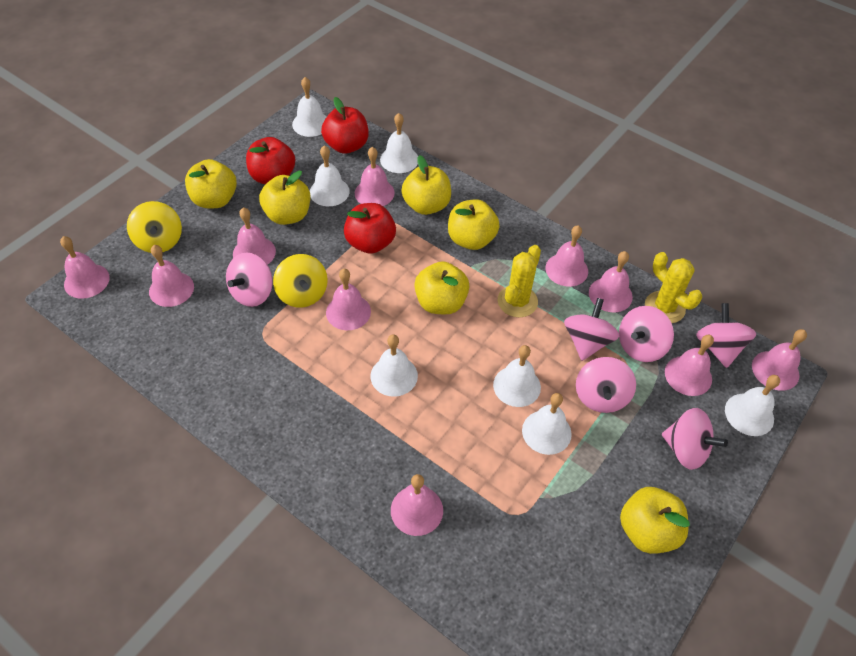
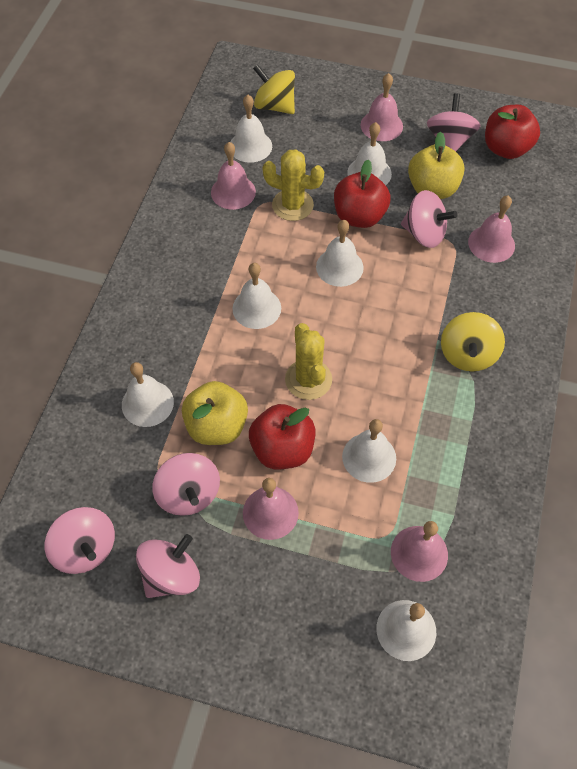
pink bell: [60,236,110,299] [149,245,194,307] [233,207,276,265] [326,269,371,330] [355,147,395,206] [391,474,443,536] [546,225,588,287] [589,251,633,312] [665,335,714,396] [752,329,807,391] = 10 -> [211,142,256,210] [243,478,299,540] [361,73,403,141] [391,521,448,582] [468,196,515,263] = 5
pink spinning top: [226,253,273,307] [564,298,620,361] [576,357,636,413] [619,306,674,362] [662,408,728,470] [696,303,756,368] = 6 -> [45,507,115,574] [136,534,200,598] [152,453,220,516] [401,190,457,248] [427,93,481,151] = 5
yellow apple: [185,159,237,208] [259,171,310,225] [401,155,451,215] [414,261,470,314] [448,199,500,250] [620,487,690,554] = 6 -> [182,381,248,445] [408,132,465,199] = 2

